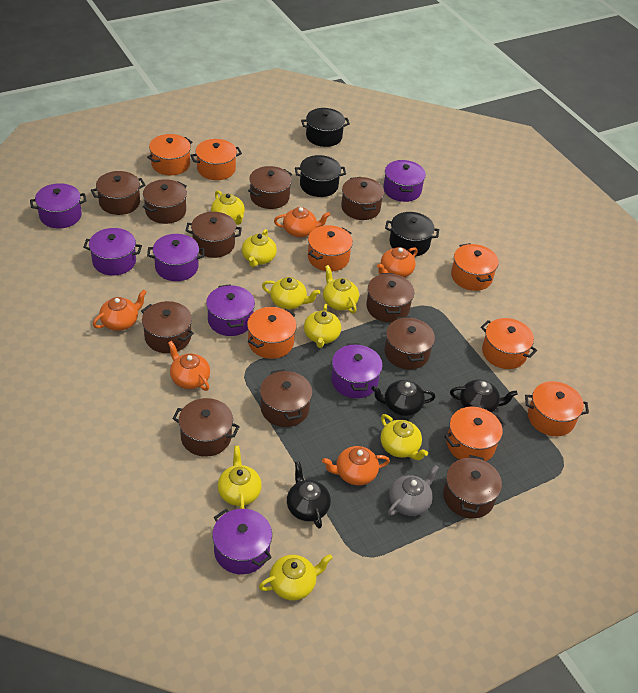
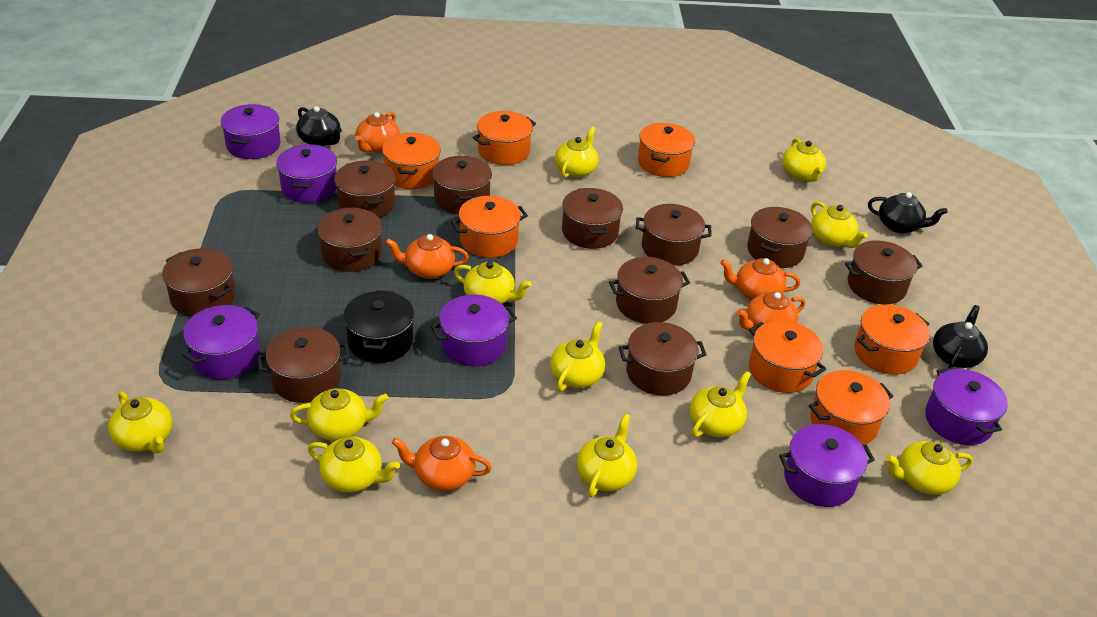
black pot: [295,155,346,197] [301,108,350,147] [385,212,439,256] = 3 -> [343,290,414,363] = 1
grey teapot: [388,465,439,516] = 1 -> none = 0
orange pot: [147,134,192,175] [190,139,242,180] [247,307,297,359] [308,225,353,272] [444,407,506,461] [451,243,499,291] [481,318,537,369] [525,381,589,436] = 8 -> [382,133,441,189] [451,196,528,258] [473,111,536,165] [638,123,695,177] [749,320,826,393] [809,370,893,445] [855,304,930,375] = 7
purple pot: [30,183,86,229] [83,228,142,276] [147,234,205,281] [206,284,255,336] [212,509,272,574] [331,343,383,398] [383,160,426,202] = 7 -> [182,305,260,379] [221,104,280,159] [276,144,337,203] [431,295,517,366] [779,424,875,507] [925,367,1008,445] = 6
yellow teapot: [211,190,245,225] [218,446,262,509] [242,229,277,267] [259,554,333,600] [262,277,320,309] [304,304,341,348] [323,265,359,313] [381,414,428,460] = 8 -> [108,391,172,453] [290,388,388,441] [308,437,400,493] [454,262,531,304] [550,321,605,391] [555,126,599,178] [577,414,637,498] [689,371,751,437] [782,138,826,182] [811,201,868,248] [886,441,973,495] = 11

